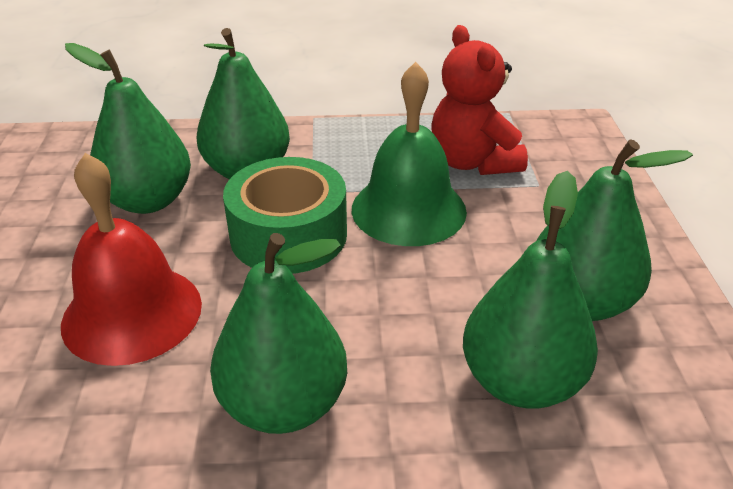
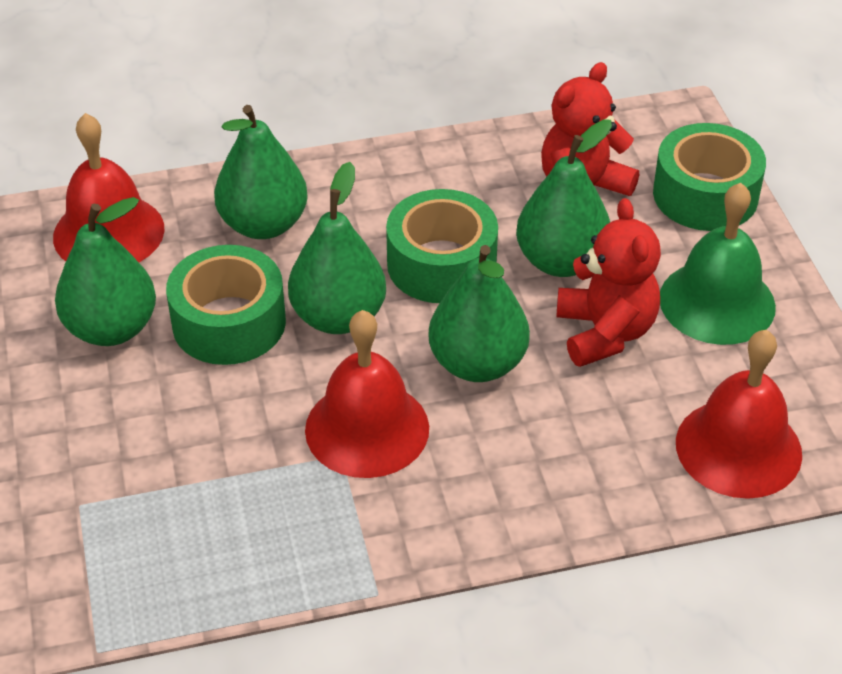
green tape: [223,157,347,274] = 1 -> [166,245,286,365] [386,189,498,303] [653,123,766,231] = 3
red bell: [61,153,202,366] = 1 -> [53,113,165,262] [305,310,429,478] [676,330,802,499] = 3
red teddy bear: [431,25,528,175] = 1 -> [541,62,639,196] [557,198,661,367] = 2

